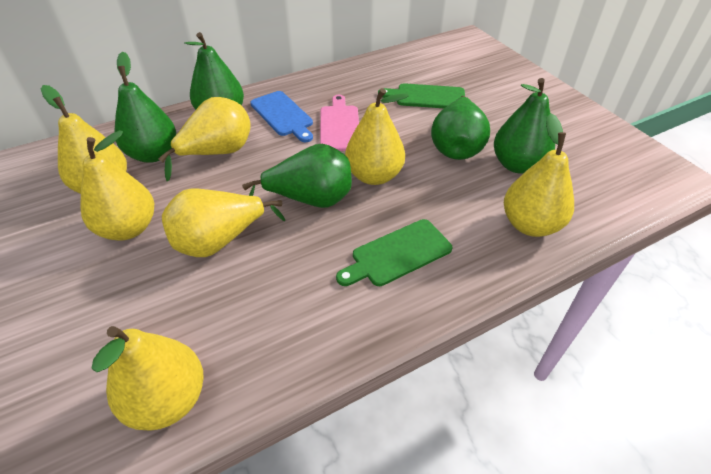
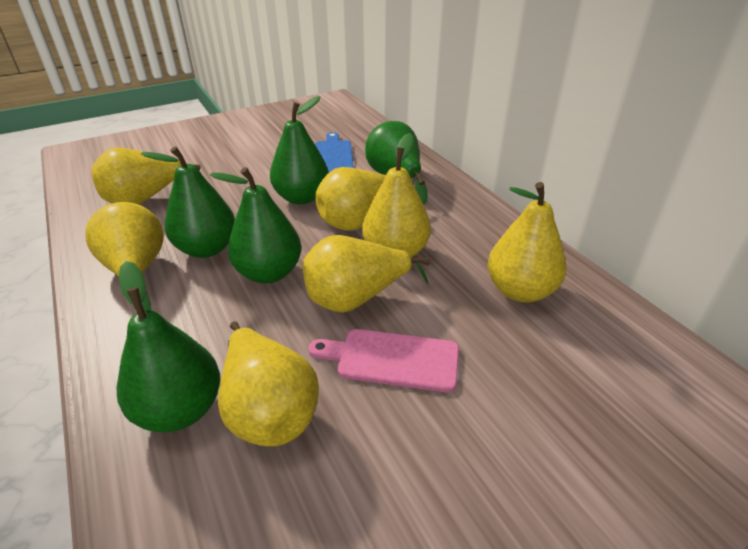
green cutting board: [336,219,452,286] [378,83,465,108] = 2 -> none = 0

